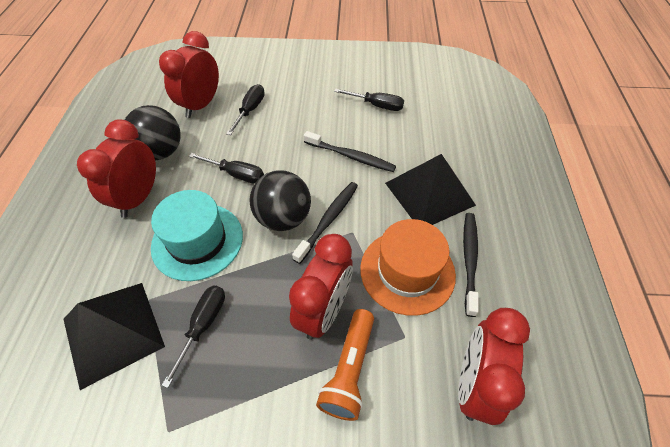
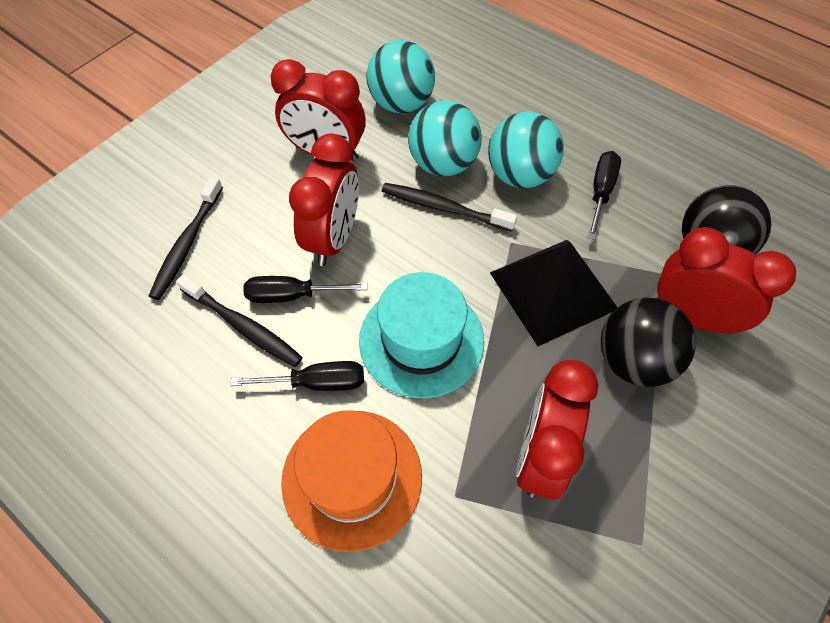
black pyramid: [63,283,165,390] [385,154,476,225] = 2 -> [490,240,618,346] = 1
black screwdriver: [162,286,225,388] [189,153,264,183] [226,84,265,135] [334,88,404,111] = 4 -> [230,361,364,391] [243,276,368,303] [588,151,621,240] = 3
orange flashlight: [316,309,374,421] = 1 -> none = 0
turquoise ball: none = 0 -> [366,40,435,113] [408,100,482,176] [488,111,564,188] = 3

